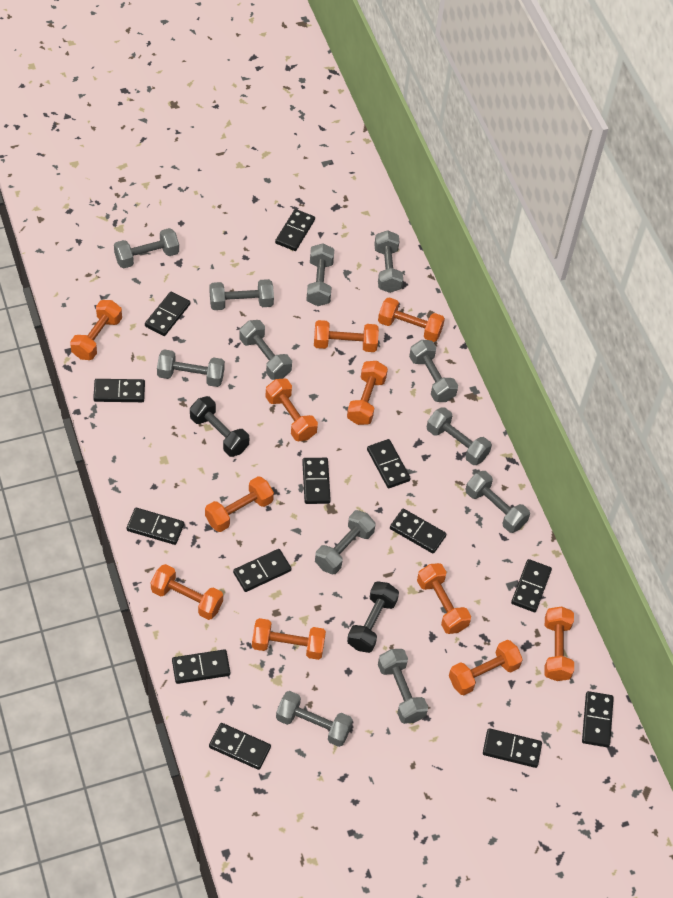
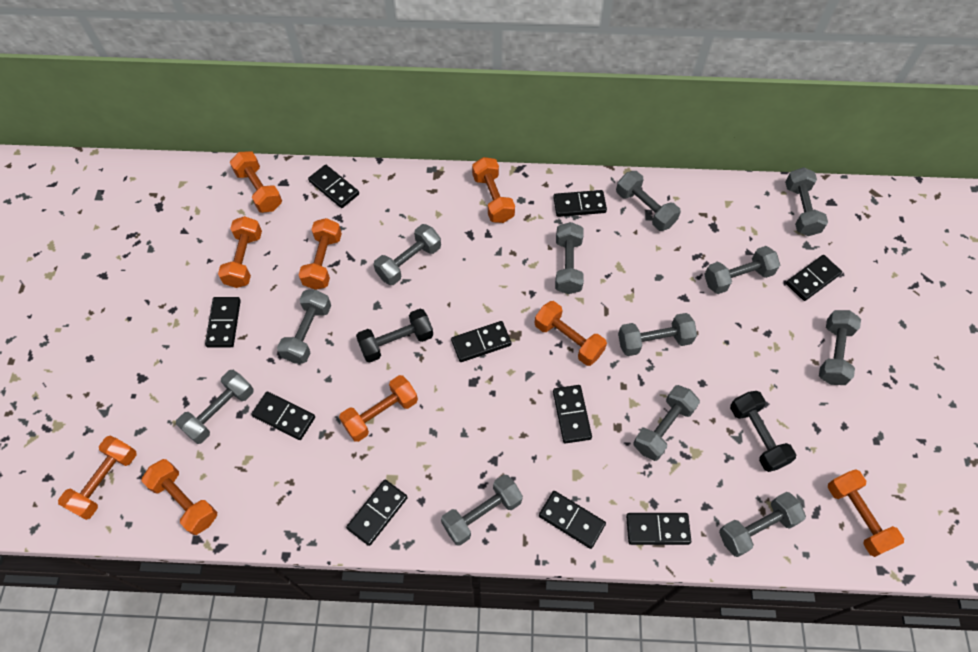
black domino: [93,379,145,402] [127,508,184,545] [145,291,190,336] [172,649,230,684] [209,723,271,770] [233,549,292,592] [275,209,315,251] [302,458,331,504] [367,439,411,488] [390,509,446,554] [483,728,542,768] [511,559,552,612] [582,691,614,747] = 13 -> [205,297,241,348] [251,392,315,440] [308,165,359,208] [346,480,408,546] [451,321,512,362] [539,491,606,549] [553,190,607,217] [553,385,592,444] [626,513,691,545] [786,255,842,301] = 10
orange dumbbell: [70,300,122,360] [151,564,223,620] [205,476,274,532] [252,618,326,660] [265,378,318,441] [314,320,379,352] [347,361,388,425] [378,297,445,342] [417,563,471,634] [449,640,523,695] [544,606,574,681] = 11 -> [58,436,137,520] [141,459,217,535] [218,216,262,288] [230,151,282,213] [299,218,342,290] [339,375,418,442] [472,157,515,223] [535,301,607,366] [828,469,904,557] = 9

